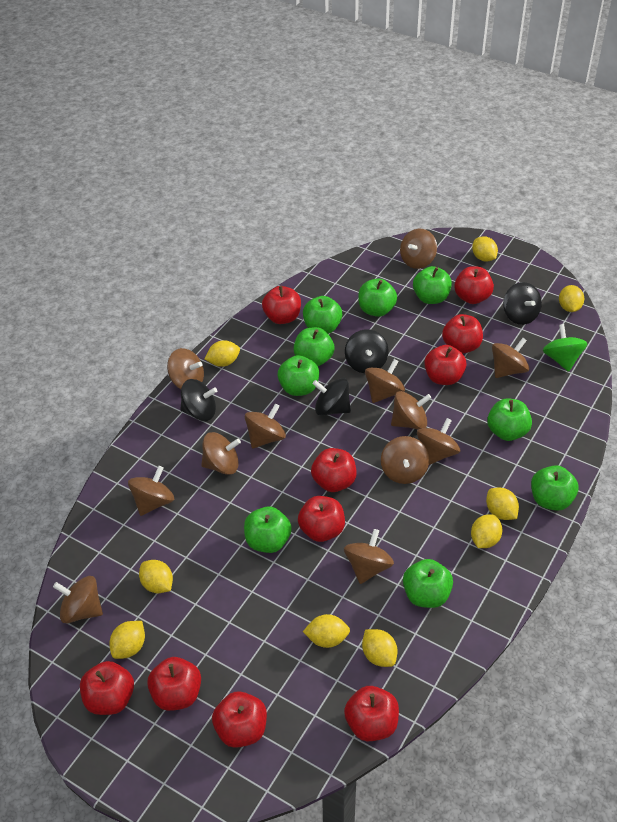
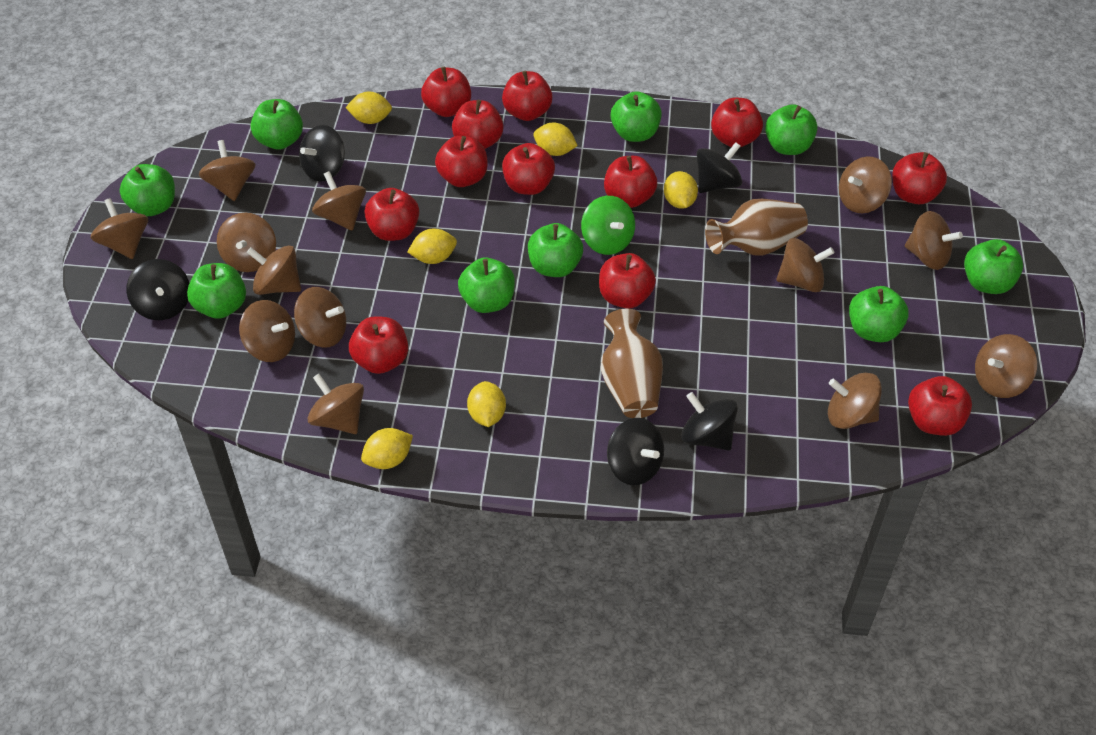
black spinning top: [180,379,217,421] [312,378,351,416] [345,329,389,373] [503,282,542,325] = 4 -> [127,259,189,320] [299,125,345,182] [607,418,664,485] [681,392,738,451] [696,142,742,193] = 5
brown spinning top: [53,576,103,623] [128,466,174,516] [167,348,204,389] [201,432,241,475] [245,403,286,448] [344,529,394,584] [365,359,405,403] [381,436,429,484] [391,391,431,430] [400,229,437,269] [417,418,460,465] [492,338,529,378] = 12 -> [91,198,148,259] [199,140,256,201] [217,213,276,272] [239,300,295,362] [247,245,301,295] [294,287,346,348] [308,374,364,434] [312,171,366,231] [776,238,834,292] [828,373,882,429] [839,157,892,213] [905,211,963,270] [975,334,1037,398] = 13
brown vase: none = 0 -> [601,309,663,418] [705,199,808,256] = 2
red apple: [80,661,134,715] [147,657,201,711] [212,691,267,748] [262,286,301,324] [298,496,345,542] [311,448,357,492] [344,686,399,741] [424,345,467,385] [442,314,483,354] [454,266,494,304] = 10 -> [349,317,408,374] [364,188,419,241] [421,67,471,117] [435,136,488,187] [452,100,504,149] [502,71,552,121] [502,143,555,195] [599,253,656,309] [604,156,657,208] [711,98,763,147] [892,152,947,204] [908,376,972,436] = 12
yellow lemon: [109,621,145,659] [139,560,173,593] [205,340,240,367] [303,614,350,648] [362,629,397,667] [471,514,503,548] [472,236,498,262] [486,488,519,520] [559,285,584,312] = 9 -> [345,91,392,124] [361,428,413,469] [408,229,457,264] [467,381,506,427] [533,123,578,156] [664,171,698,209] = 6

